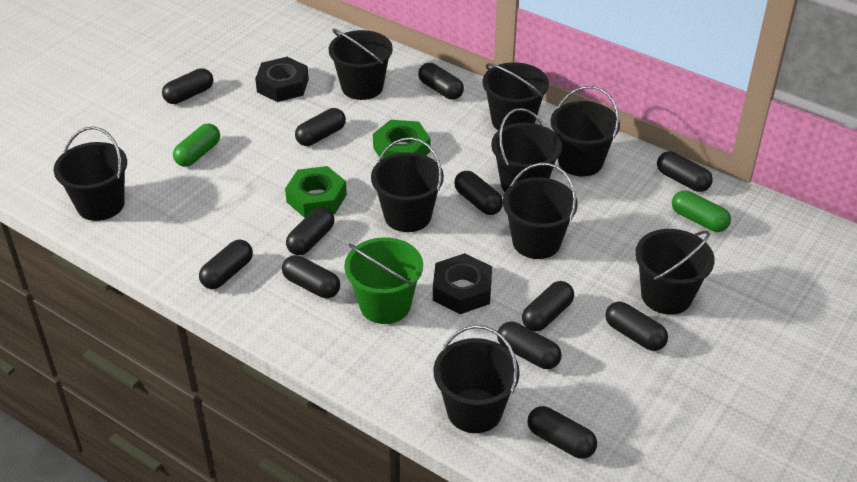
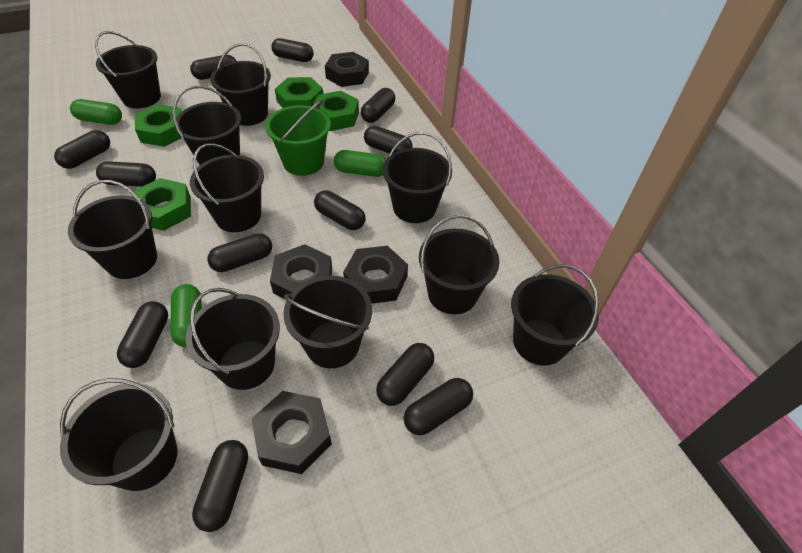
black bucket: [54,127,127,221] [329,29,393,100] [371,137,444,232] [434,325,520,433] [483,62,549,131] [491,108,562,192] [503,163,578,259] [551,86,620,177] [635,229,715,315] = 9 -> [60,378,177,491] [68,180,157,279] [95,31,161,108] [173,86,241,165] [185,288,280,390] [190,143,264,232] [210,43,271,126] [283,276,372,368] [383,132,452,223] [419,215,499,314] [511,264,599,365] = 11
black nut: [255,57,309,102] [433,253,492,314] = 2 -> [251,391,332,474] [270,244,332,300] [325,52,369,87] [343,246,408,304] = 4
green capsule: [173,124,220,167] [672,190,731,232] = 2 -> [70,99,122,125] [170,284,202,347] [334,150,386,177] = 3
green nut: [285,166,347,218] [373,120,431,160] = 2 -> [132,178,191,231] [135,104,182,147] [275,77,323,108] [313,91,359,131] = 4

